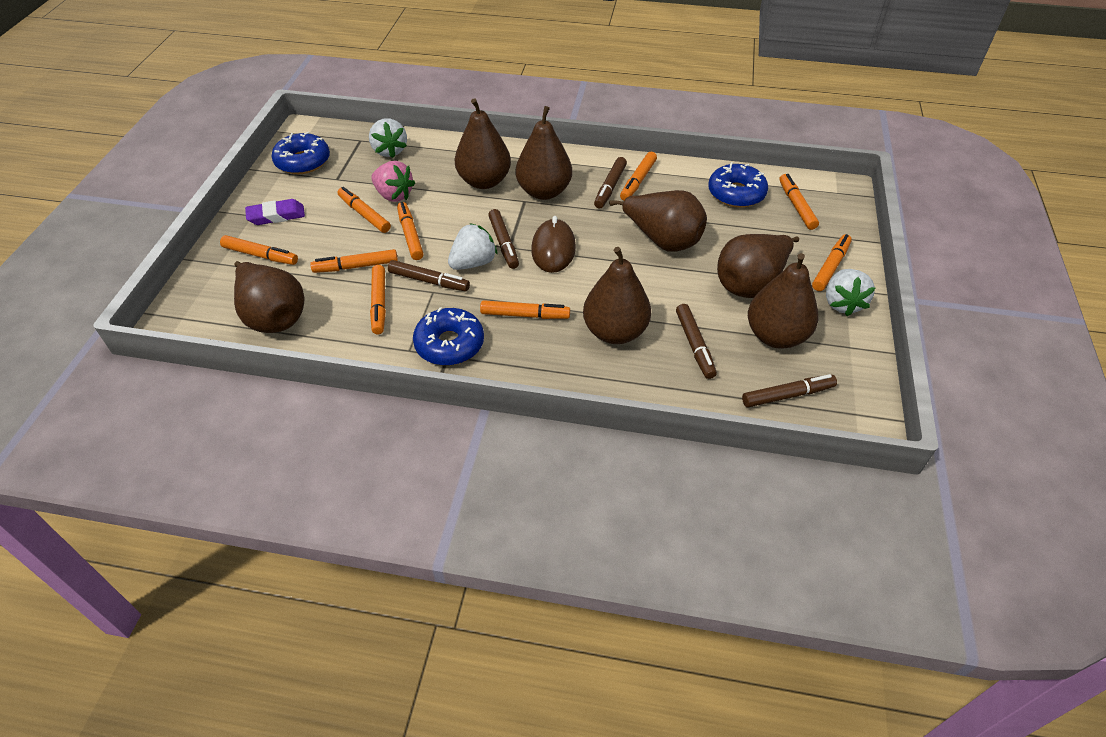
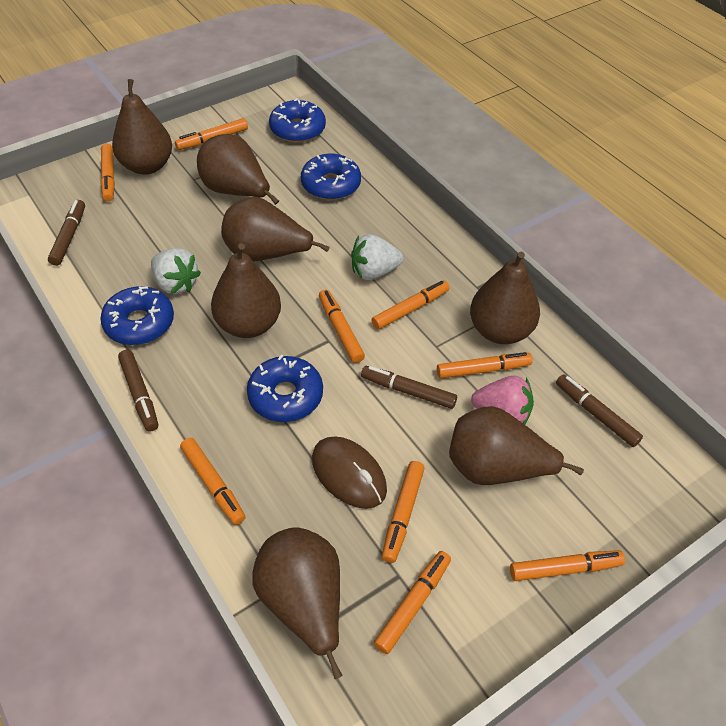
blue donut: [272,132,330,174] [413,307,484,365] [708,162,768,208] = 3 -> [100,286,174,345] [247,354,323,422] [269,98,326,143] [301,154,361,200] = 4
brown marker: [388,260,470,291] [488,209,519,269] [594,157,627,209] [676,304,717,379] [742,374,837,408] = 5 -> [48,200,85,266] [118,350,158,432] [361,366,457,409] [556,374,643,447] = 4
purple eraser: [245,199,305,225] = 1 -> none = 0
white strawberry: [369,118,407,158] [448,223,498,270] [826,269,875,316] = 3 -> [151,248,201,294] [351,234,403,280] = 2

